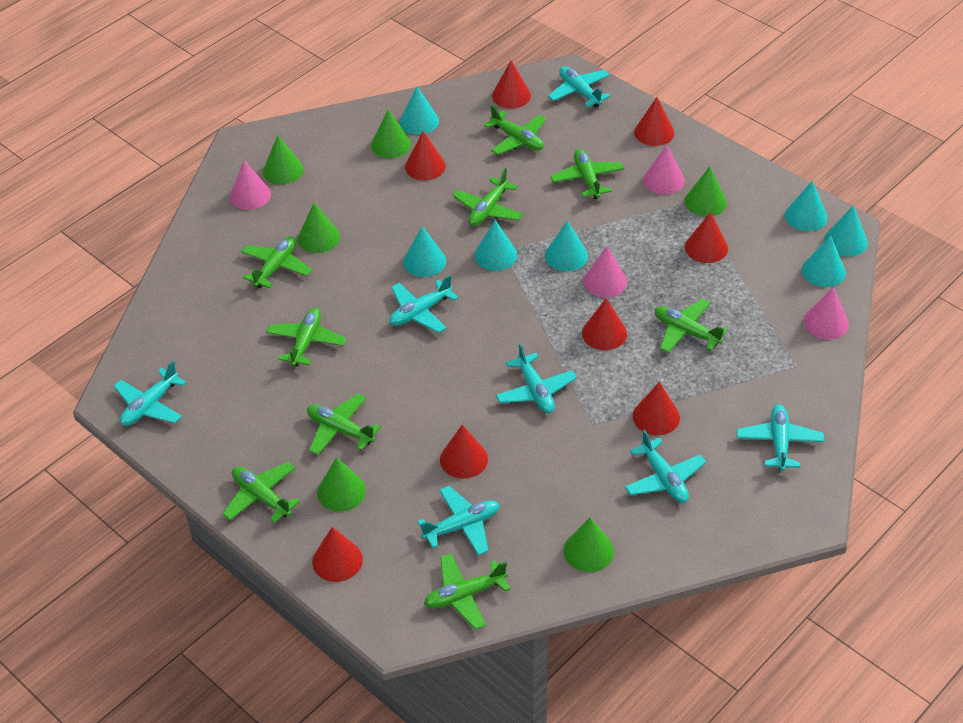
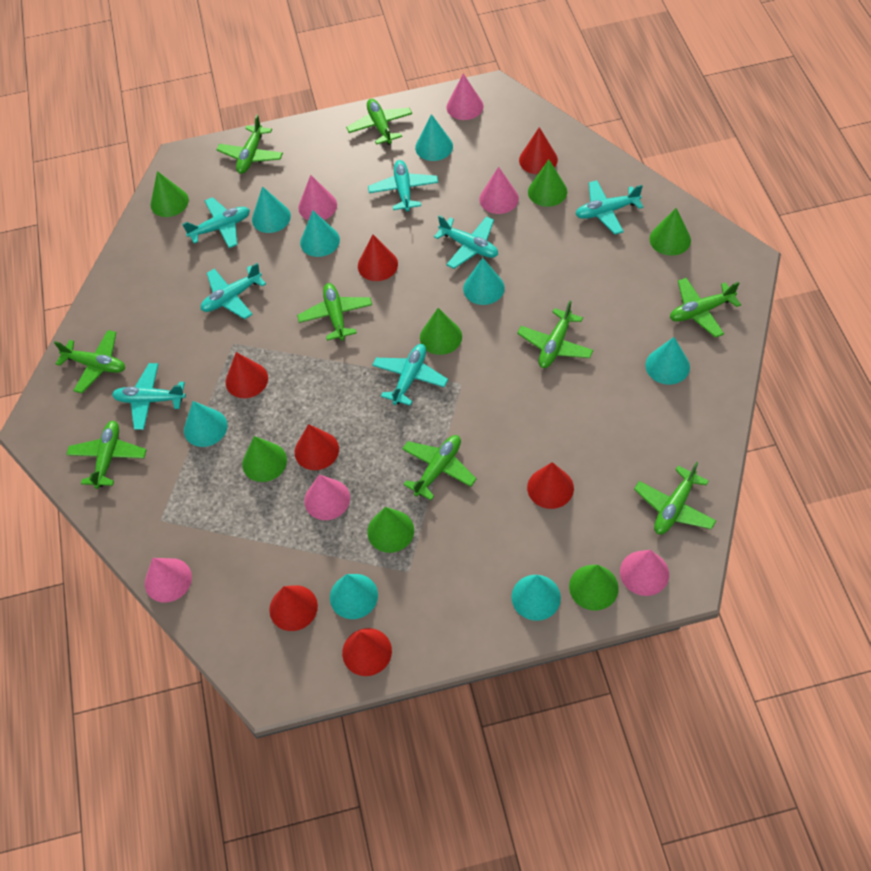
green cone: [263,135,304,185] [298,203,340,253] [317,457,366,512] [371,110,411,158] [563,517,614,572] [685,166,727,217] = 6 -> [151,171,189,217] [242,436,287,482] [367,507,414,553] [420,308,462,355] [528,159,567,207] [569,565,619,611] [650,208,691,256] = 7
pink cone: [230,160,271,210] [583,246,627,298] [643,145,685,195] [803,287,849,339] = 4 -> [145,558,192,603] [298,175,337,220] [304,474,350,520] [447,73,483,120] [479,167,519,214] [620,550,669,596] = 6
red cone: [312,527,363,582] [405,131,446,181] [440,425,488,479] [492,60,531,108] [582,298,627,350] [633,382,680,435] [634,97,674,146] [685,212,728,263] = 8 -> [226,352,268,398] [269,585,318,631] [295,424,339,470] [342,628,392,676] [358,234,398,281] [519,127,558,174] [527,462,574,509] = 7
turquoise cone: [399,86,439,135] [403,226,446,277] [474,220,517,271] [545,220,588,271] [785,180,828,231] [802,235,846,287] [824,205,868,257] = 7 -> [184,401,227,447] [252,186,291,233] [300,211,340,257] [330,574,378,619] [415,114,453,161] [463,258,505,305] [512,575,561,621] [645,337,690,385] = 8

